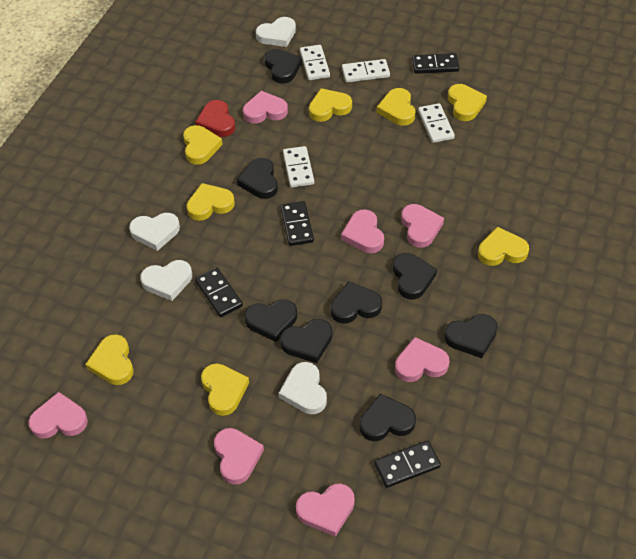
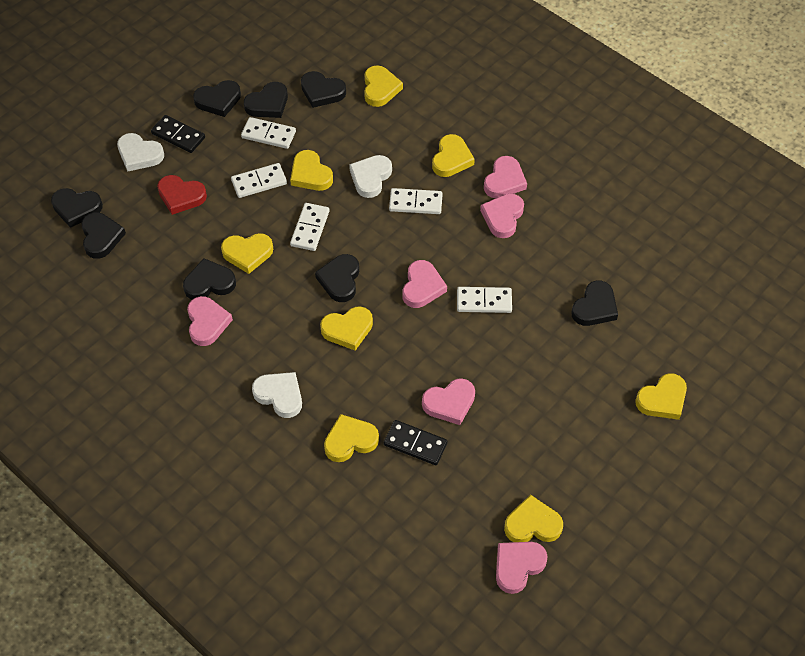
black domino: [195,267,243,317] [280,201,314,246] [374,440,441,488] [412,53,460,74] = 4 -> [151,115,205,153] [384,420,448,465] = 2
pink heart: [28,392,88,439] [214,428,264,485] [243,91,288,124] [296,483,355,537] [341,209,384,253] [395,337,450,382] [401,204,444,248] = 7 -> [187,296,233,346] [403,260,447,308] [422,378,475,425] [480,194,524,238] [484,156,527,198] [496,542,548,594] = 6
white domino: [283,146,314,188] [300,45,330,80] [342,59,390,83] [418,103,455,143] = 4 -> [231,163,287,198] [241,117,296,149] [290,203,329,251] [389,188,443,214] [457,287,512,313] = 5
white heart: [129,213,180,251] [140,260,192,301] [256,17,296,47] [279,362,327,414] = 4 -> [117,133,164,172] [252,372,302,418] [349,155,392,198] = 3

